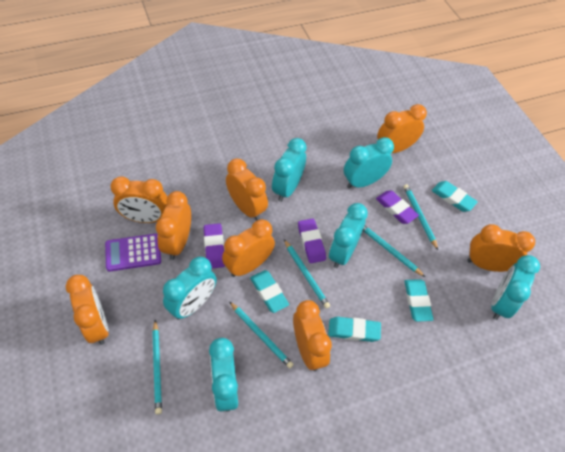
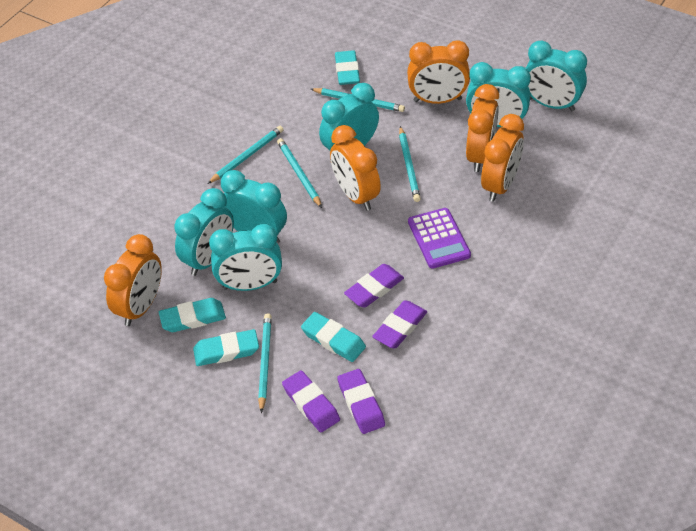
orange clock: [65,275,109,345] [110,177,168,223] [156,191,191,260] [222,219,275,277] [226,158,268,221] [293,300,332,371] [377,104,427,153] [467,224,535,272] = 8 -> [104,234,162,326] [330,125,381,211] [407,40,470,104] [466,84,499,172] [481,114,524,202] = 5
purple eraser: [204,223,225,268] [298,218,326,263] [376,190,419,224] = 3 -> [282,370,340,432] [337,369,385,434] [344,264,404,308] [372,300,427,348] = 4

